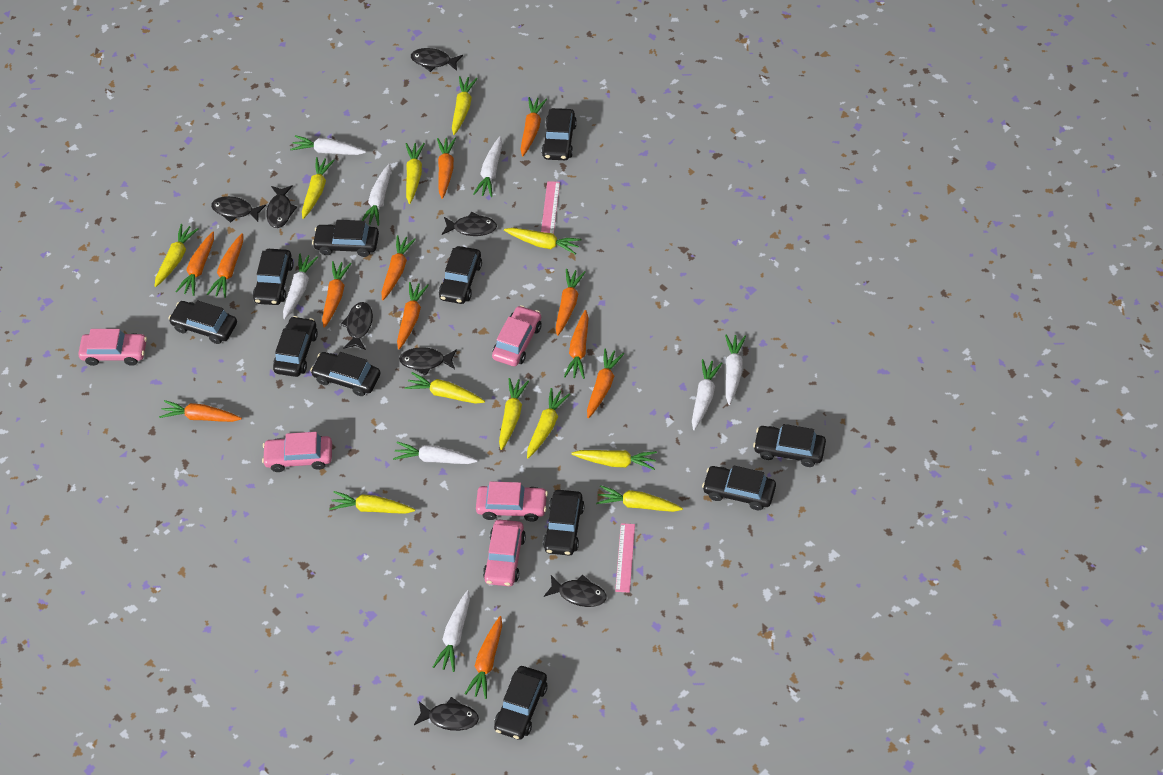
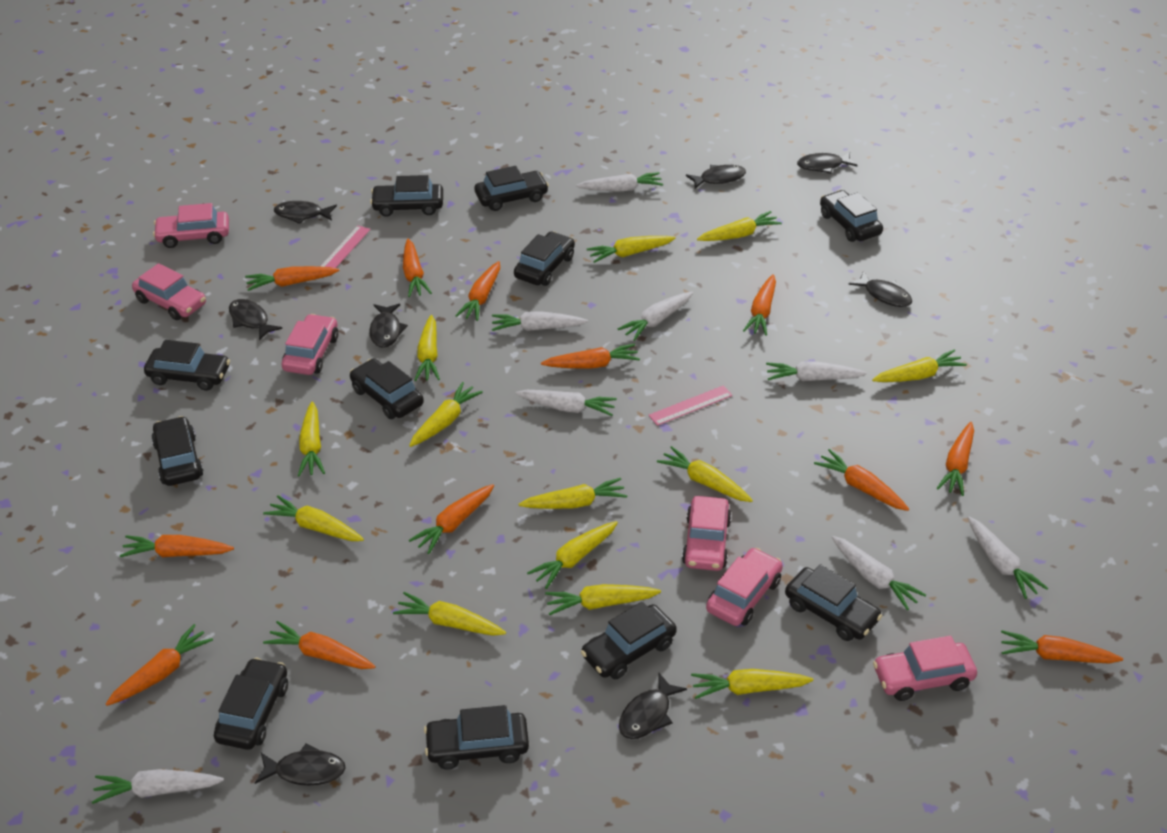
pink car: [78,329,147,366] [262,432,332,472] [476,481,548,522] [483,520,526,586] [492,305,542,366] = 5 -> [132,263,206,320] [153,203,229,248] [281,314,338,375] [682,496,732,571] [706,548,783,626] [873,636,977,701] = 6
yellow carrot: [154,224,198,287] [302,157,335,219] [329,491,415,514] [404,372,485,404] [406,143,425,204] [452,76,478,135] [499,378,529,450] [504,228,581,255] [527,388,570,458] [571,450,657,470] [596,485,683,512] = 11 -> [263,495,364,541] [298,402,325,476] [393,592,506,636] [409,382,483,447] [414,315,440,381] [519,478,627,509] [527,521,618,589] [545,584,661,615] [587,236,676,263] [657,446,753,502] [691,669,813,699] [697,211,782,241] [872,350,967,382] = 13

